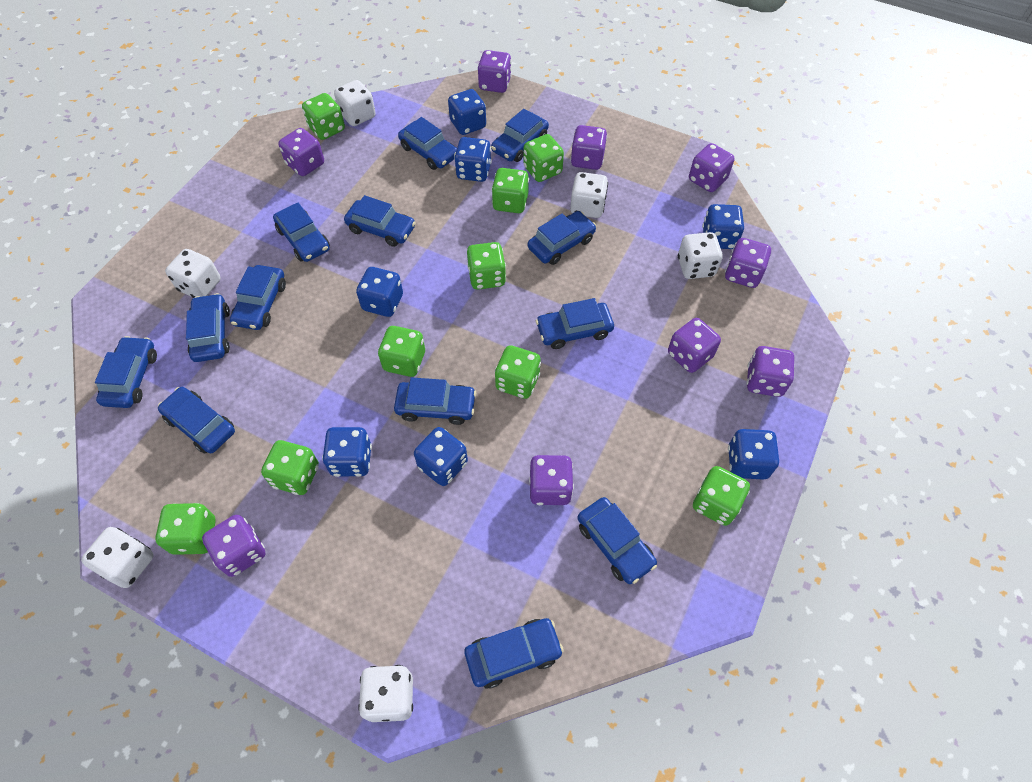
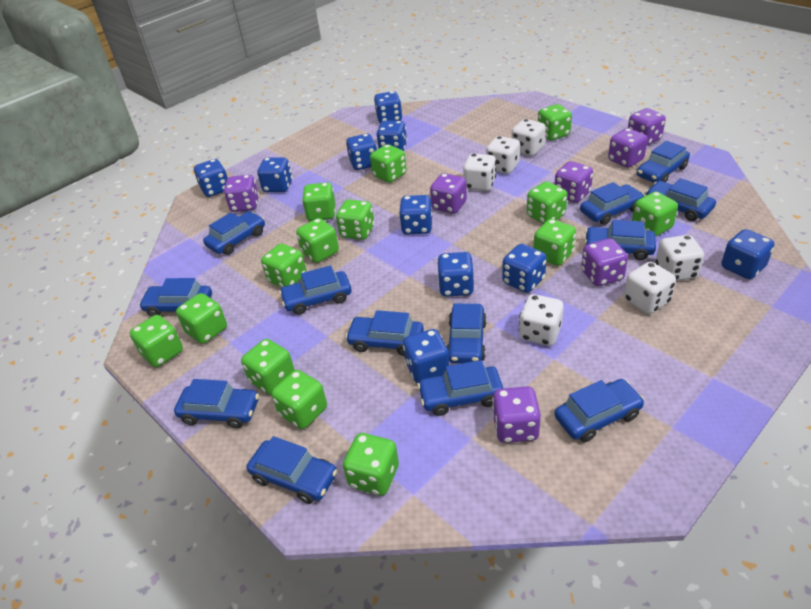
blue dice: [322,427,372,477] [356,267,403,317] [414,427,468,486] [448,89,486,135] [454,137,492,182] [702,204,744,249] [728,429,779,480] = 7 -> [194,159,228,197] [258,157,293,192] [346,134,377,170] [374,91,402,123] [376,121,407,151] [399,195,432,234] [403,329,450,383] [437,252,474,297] [502,244,547,293] [721,229,774,279] = 10
green dice: [155,503,216,555] [261,440,319,495] [302,93,345,140] [378,326,425,377] [467,242,506,290] [492,168,529,213] [495,345,541,399] [523,134,564,182] [693,466,750,526] = 9 -> [130,315,183,367] [176,293,227,344] [241,339,295,394] [261,244,307,288] [271,370,327,429] [296,218,339,263] [302,183,335,221] [336,199,374,240] [343,433,399,495] [370,144,407,183] [527,181,567,224] [533,219,576,266] [538,104,572,141] [632,191,678,237] = 14
purple dice: [202,515,266,577] [278,128,324,176] [478,50,512,93] [529,455,574,505] [571,125,607,170] [668,318,721,373] [689,143,734,192] [725,238,771,288] [747,346,794,397] = 9 -> [224,175,259,212] [430,173,467,214] [492,387,541,443] [554,161,593,203] [581,238,628,286] [608,128,648,168] [628,108,666,145] = 7

